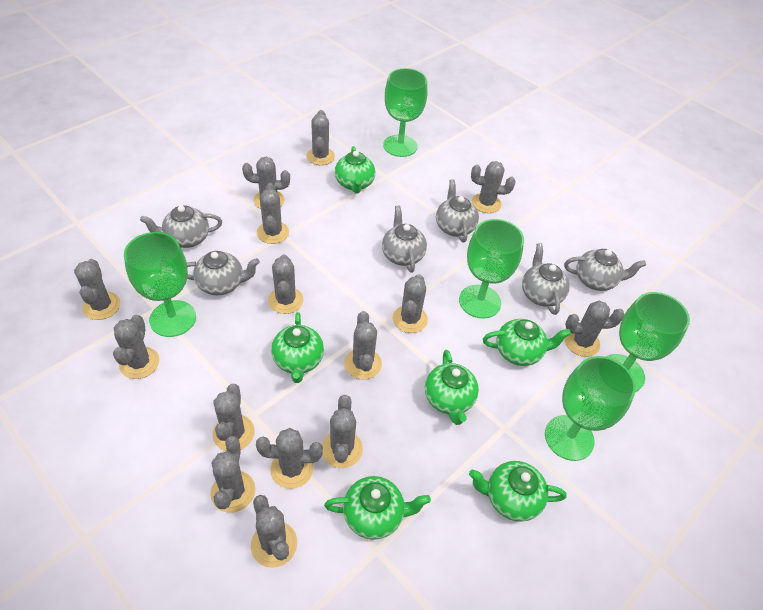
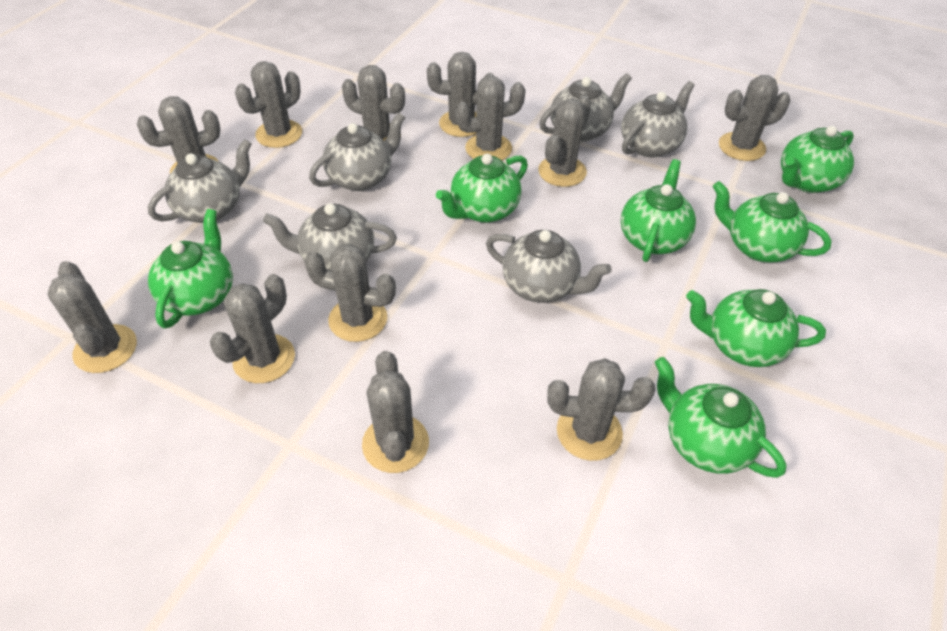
green goblet: [124,232,196,337] [383,68,427,157] [459,219,524,319] [545,356,636,461] [606,292,690,392] = 5 -> none = 0
green teapot: [271,312,324,383] [324,476,431,540] [335,146,375,193] [425,350,479,425] [469,461,566,522] [483,319,571,366] = 6 -> [148,209,233,328] [436,154,528,223] [621,159,696,262] [655,357,787,478] [686,289,826,367] [712,181,832,262] [781,126,854,193] = 7
grey cactus: [74,259,121,320] [113,315,160,379] [210,436,255,513] [212,384,255,451] [242,157,290,209] [251,495,297,568] [256,428,323,489] [257,183,289,244] [268,255,304,314] [306,110,335,165] [322,395,363,468] [344,311,382,380] [393,274,428,333] [471,161,515,213] [565,301,624,357] = 15 -> [47,261,137,373] [137,96,220,174] [210,274,295,383] [235,61,302,148] [304,244,396,342] [342,65,405,141] [362,351,429,473] [427,52,494,137] [455,76,526,161] [538,95,591,187] [547,358,655,461] [719,75,790,161] = 12

